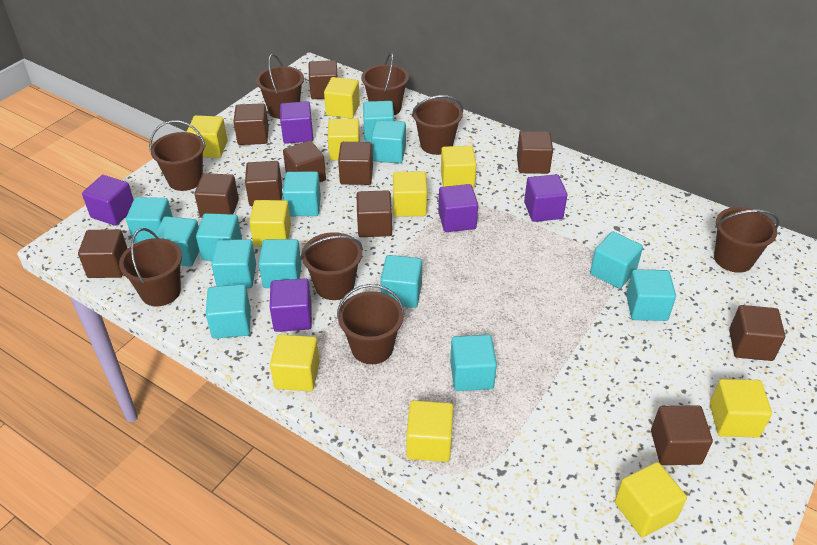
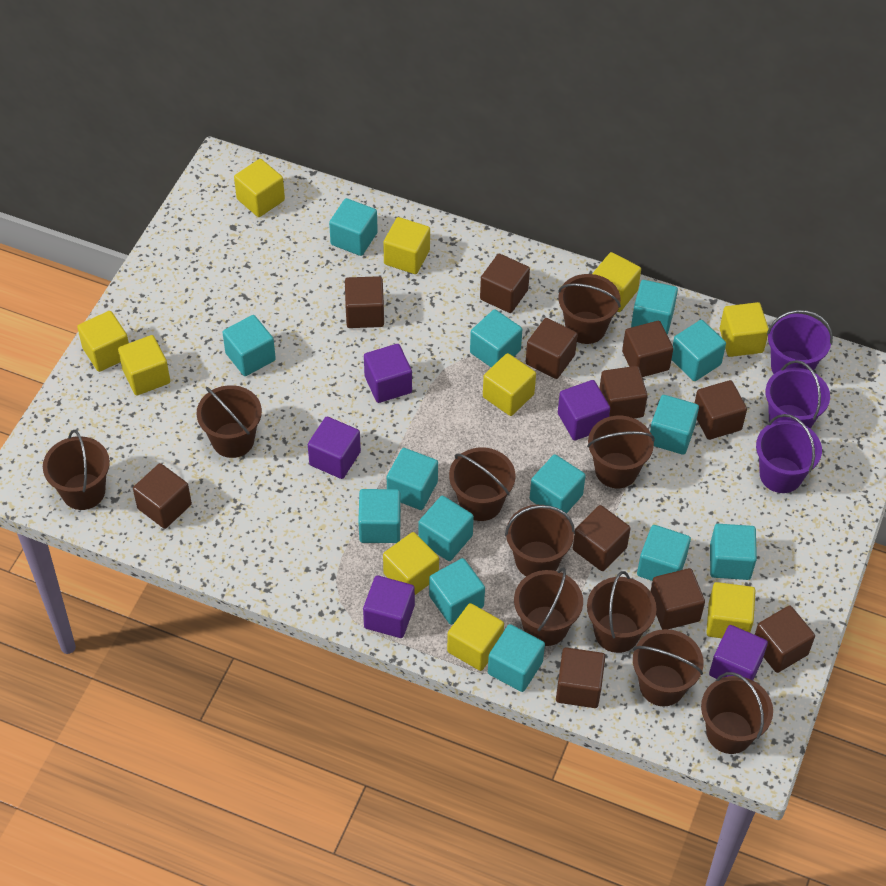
brown bucket: [119,228,182,307] [149,120,206,191] [256,54,304,119] [300,232,363,300] [337,284,405,364] [361,52,409,115] [412,95,463,155] [714,207,779,273] = 8 -> [43,430,110,510] [197,385,262,458] [449,448,515,521] [505,505,575,576] [514,568,583,646] [558,274,621,344] [587,416,655,488] [587,571,657,653] [633,629,704,706] [701,672,773,754] = 10
purple bucket: none = 0 -> [756,414,822,493] [765,360,830,429] [767,310,833,374] = 3
turquoise cube: [126,197,173,243] [153,216,199,266] [196,213,242,261] [206,284,251,339] [211,239,256,288] [259,239,301,288] [283,172,321,216] [363,101,394,142] [371,120,406,163] [380,255,422,308] [450,335,497,391] [590,231,643,289] [626,269,676,321] = 13 -> [222,315,276,376] [329,198,378,256] [358,489,401,543] [387,448,438,510] [418,496,474,561] [429,558,485,625] [470,309,522,367] [488,624,545,692] [530,454,586,514] [631,280,678,335] [637,525,691,581] [650,395,699,455] [672,320,726,381] [710,524,757,580] = 14

